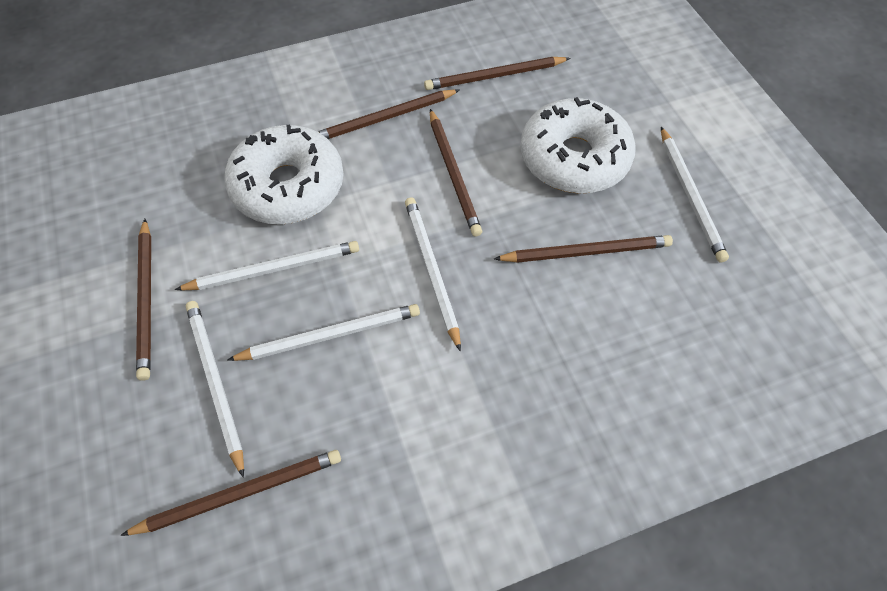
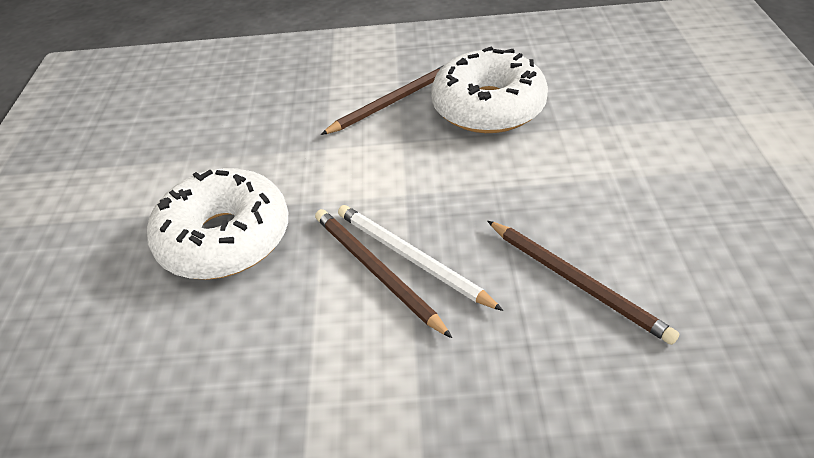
brown pencil: [120,450,341,536] [136,219,151,381] [319,89,459,139] [424,57,571,90] [430,109,482,237] [494,235,673,263] = 6 -> [315,209,452,338] [321,66,443,135] [488,221,679,345] = 3
white pencil: [175,241,359,290] [186,301,244,478] [227,304,420,361] [405,197,461,352] [661,127,729,262] = 5 -> [338,205,503,311] = 1

